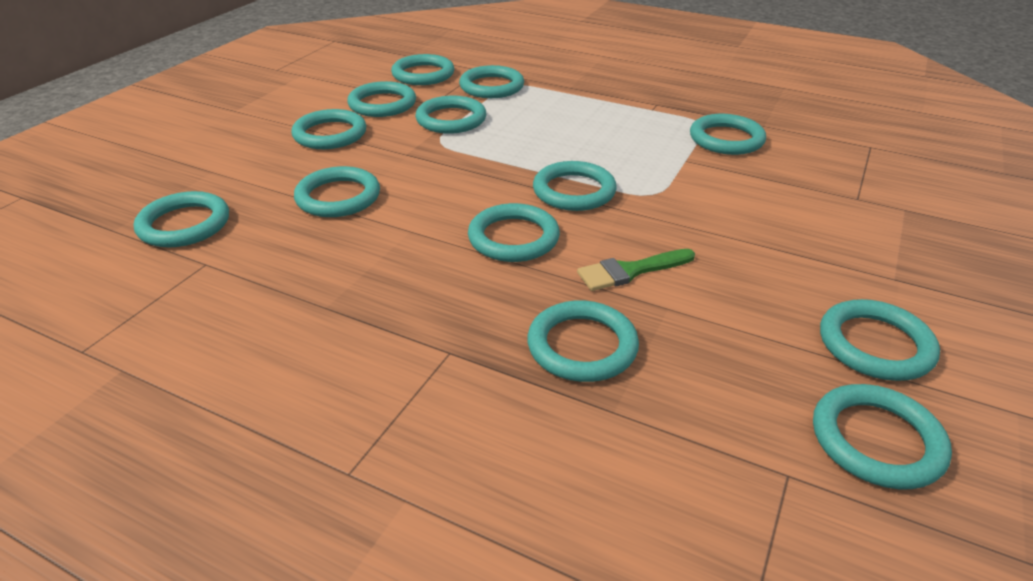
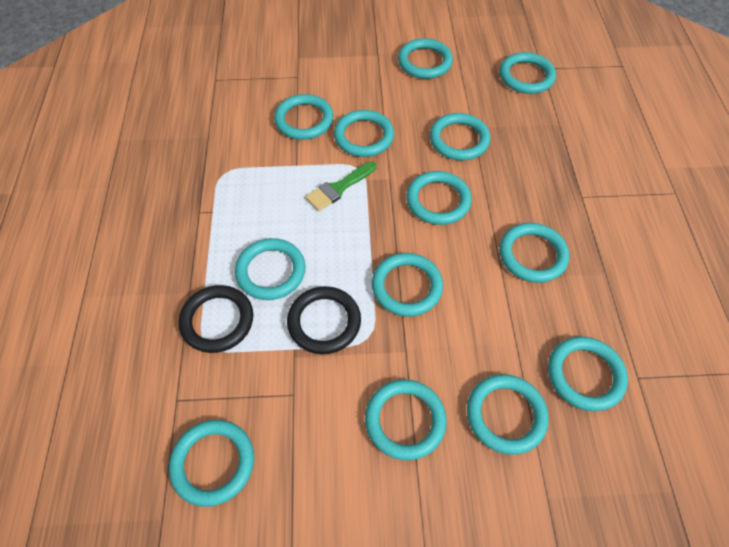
black ring: none = 0 -> [179,285,253,353] [287,286,361,354] = 2

